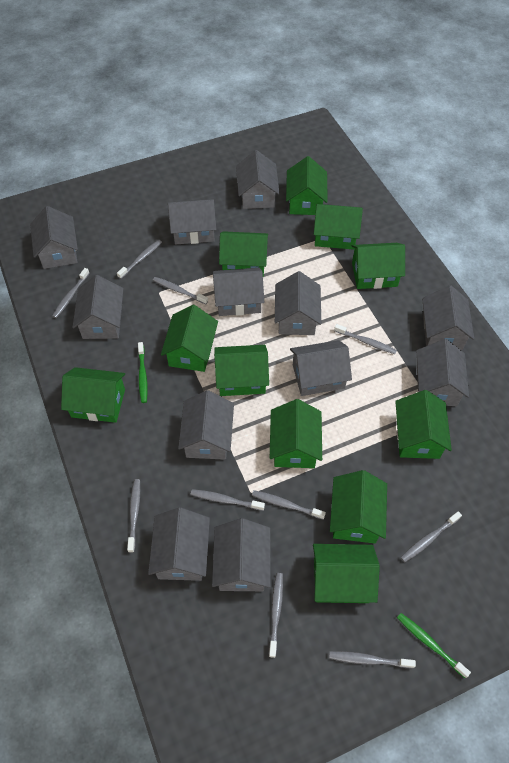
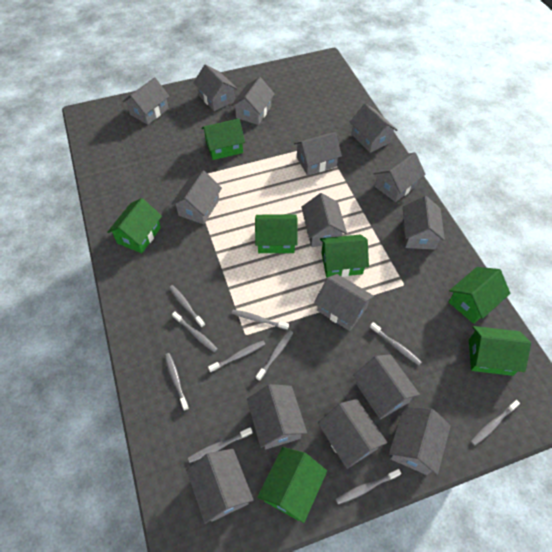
green house: [61,367,125,423] [161,305,218,372] [214,345,269,396] [219,231,268,277] [270,399,322,468] [286,156,328,215] [313,544,380,603] [314,204,363,250] [330,470,387,543] [351,243,405,289] [395,390,452,459] = 11 -> [108,198,162,253] [201,118,245,160] [255,214,298,253] [257,447,327,523] [320,235,369,278] [449,267,510,324] [469,326,531,376] = 7
green toothbrush: [138,342,148,403] [397,613,471,678] = 2 -> none = 0
grey house: [30,206,78,269] [72,275,124,339] [148,507,210,581] [168,199,216,245] [178,390,234,460] [212,268,264,316] [212,518,270,591] [236,150,280,209] [275,271,321,335] [290,340,352,396] [416,339,469,406] [422,285,474,350] = 12 -> [123,77,170,125] [171,171,222,224] [186,449,254,524] [193,64,237,111] [231,77,275,125] [247,384,307,449] [294,132,342,175] [301,193,347,247] [314,274,374,331] [318,399,387,469] [350,103,398,153] [353,354,420,419] [373,152,426,202] [389,406,451,475] [403,196,445,250] = 15

